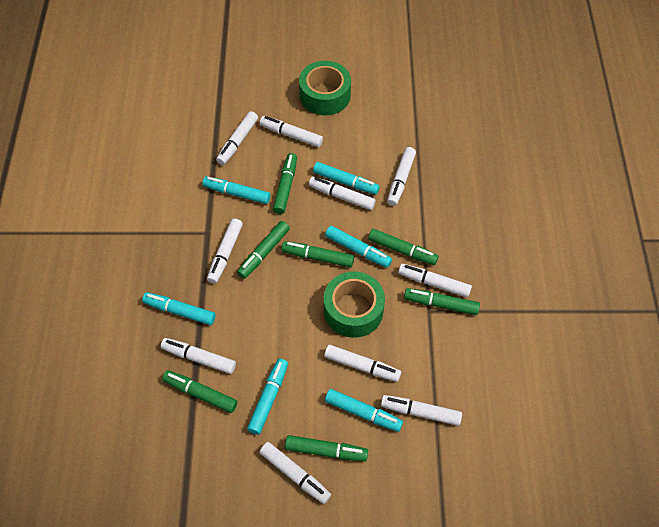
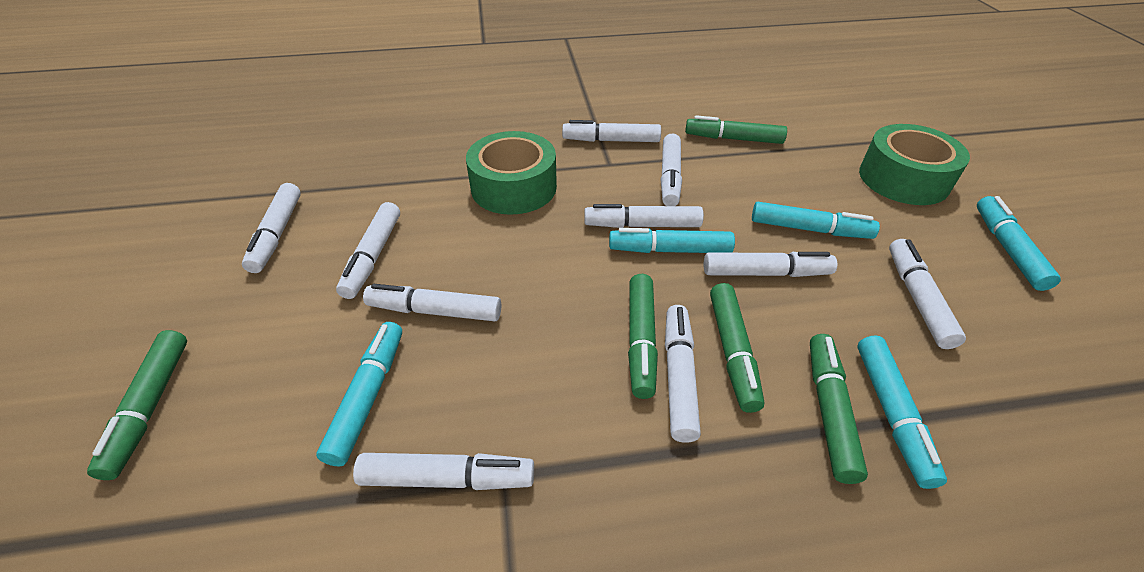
green marker: [162,370,237,413] [237,221,290,279] [273,153,297,214] [282,241,354,268] [285,435,368,461] [368,229,439,265] [404,288,480,315] = 7 -> [87,330,187,480] [628,274,658,399] [685,115,787,144] [710,283,765,413] [810,334,868,484] = 5
turquoise marker: [142,292,216,325] [202,176,270,204] [247,359,288,435] [313,162,380,195] [325,226,392,268] [325,389,403,432] = 6 -> [316,322,402,466] [609,228,735,253] [752,202,880,239] [857,335,947,489] [977,196,1061,291] = 5

